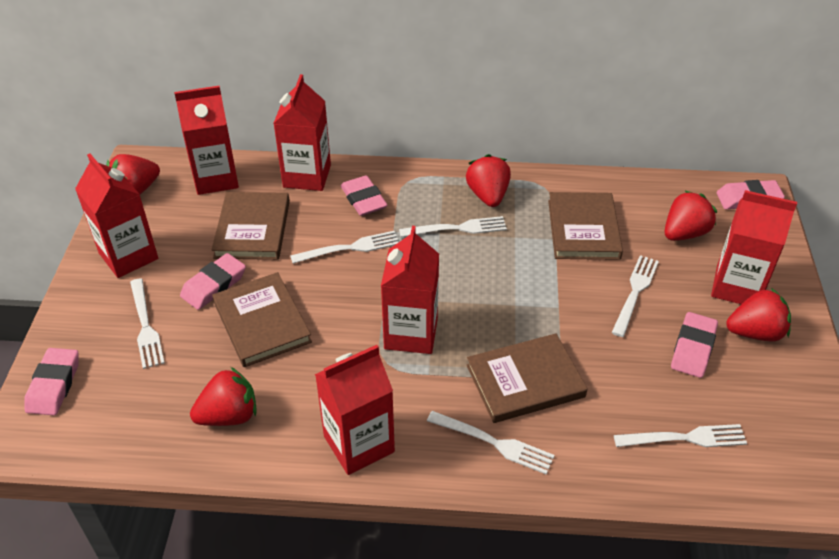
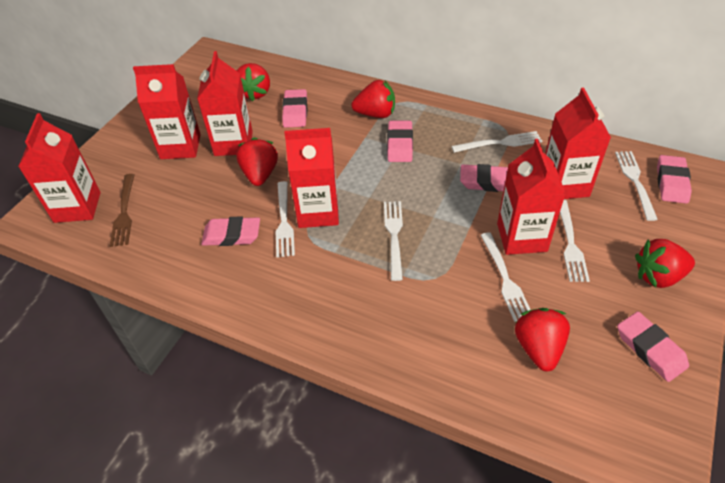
brown book: [212,192,290,260] [212,272,312,367] [467,333,587,423] [548,192,623,260] = 4 -> none = 0
brown fork: none = 0 -> [110,174,135,247] = 1
pink eraser: [24,348,79,415] [180,253,246,310] [340,175,388,216] [671,312,718,378] [716,180,785,209] = 5 -> [201,216,260,246] [282,89,307,128] [387,121,413,162] [460,164,508,192] [617,312,689,382] [657,155,692,204] = 6

